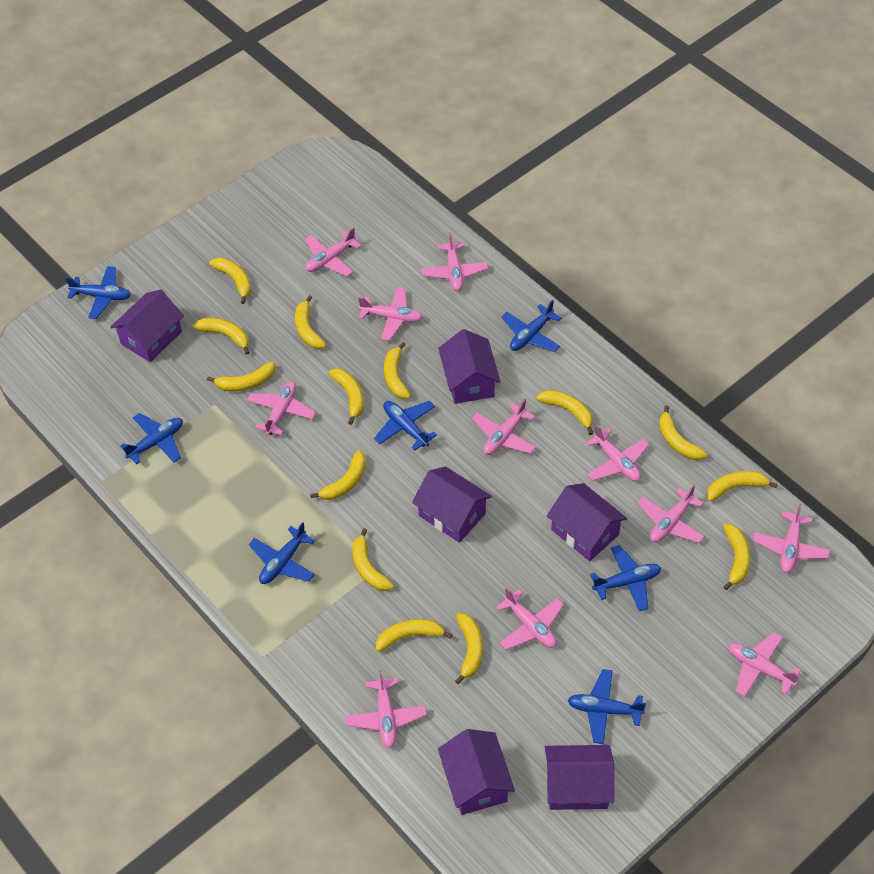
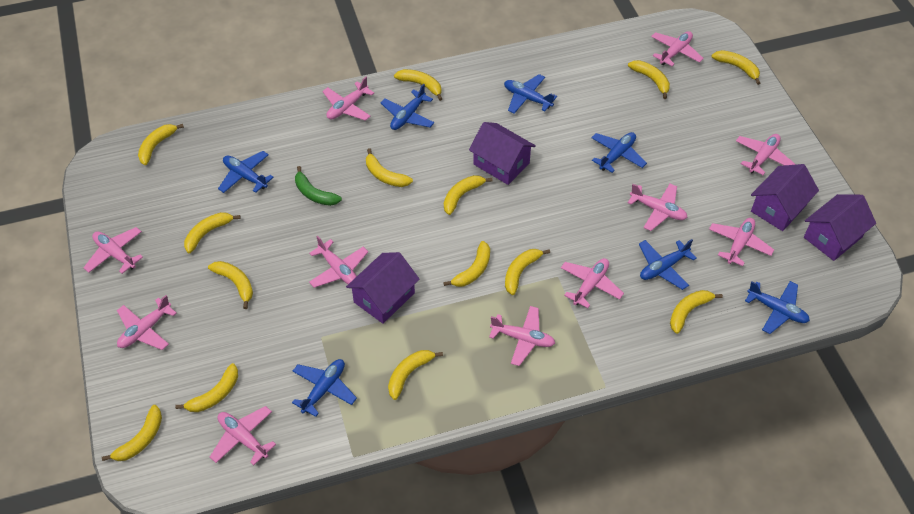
green banana: none = 0 -> [295,166,342,206] = 1
purple house: [110,289,184,362] [412,466,492,543] [438,329,501,404] [438,729,515,815] [545,745,614,810] [547,483,627,561] = 6 -> [346,252,420,324] [469,122,536,185] [751,164,819,231] [804,194,876,261] = 4

